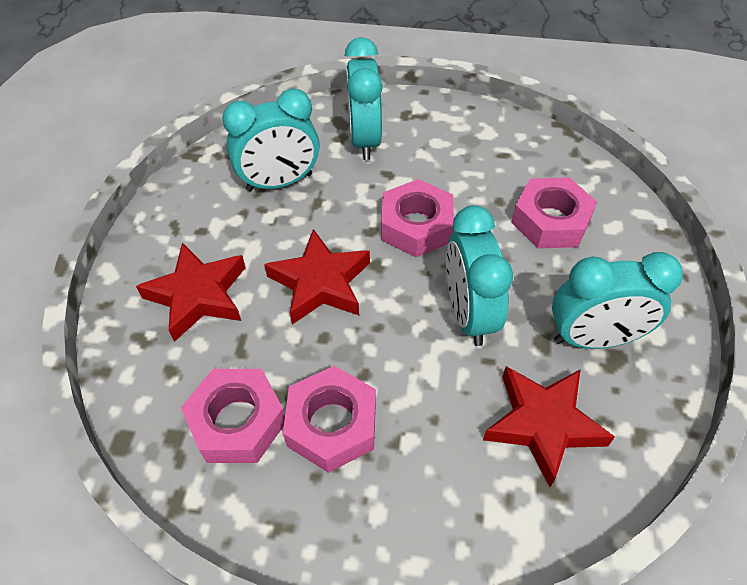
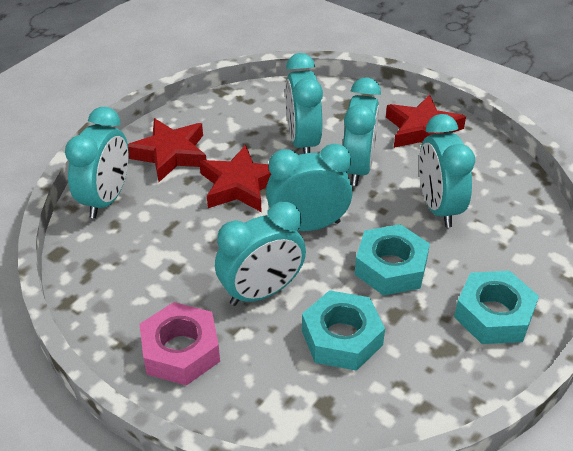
pink nut: [181,369,285,463] [283,366,376,473] [381,179,454,257] [511,177,597,249] = 4 -> [140,302,220,386] = 1
turquoise clock: [222,89,320,191] [345,37,383,160] [446,205,513,346] [552,252,683,349] = 4 -> [65,107,129,218] [215,202,306,306] [266,143,353,231] [285,53,323,154] [343,77,381,186] [419,114,475,228] = 6
turquoise nut: none = 0 -> [302,290,385,371] [355,224,430,296] [454,271,539,344] = 3

